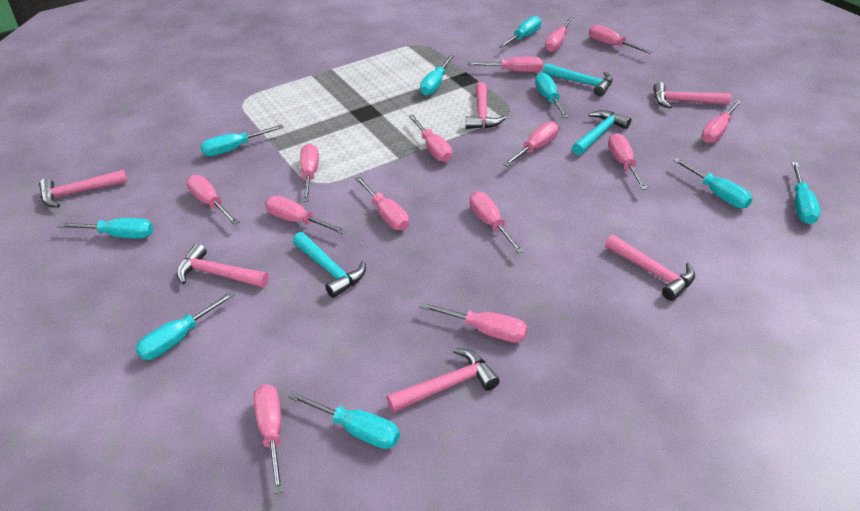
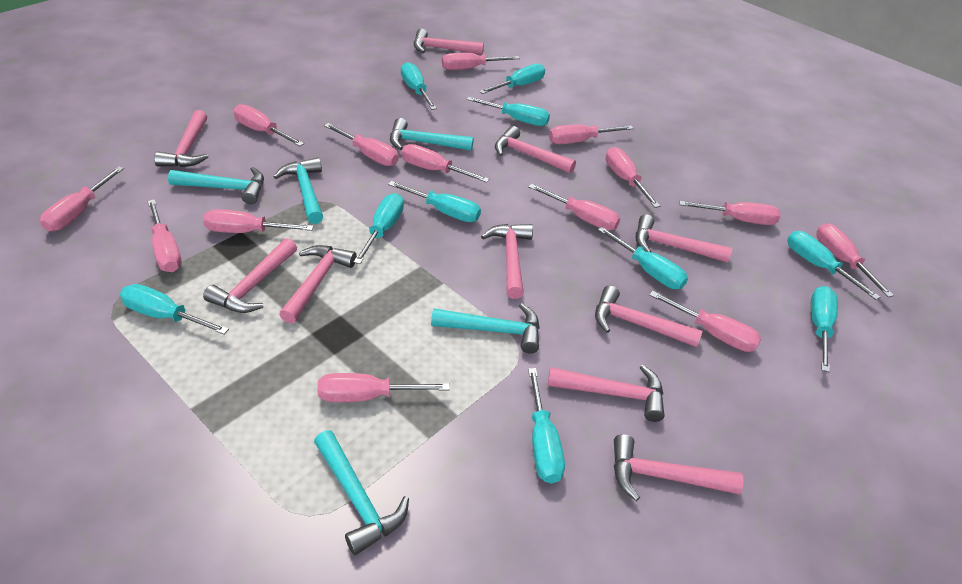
pink hammer: [39,170,128,208] [177,244,269,288] [386,348,500,413] [466,82,506,129] [605,235,695,301] [653,82,731,109] = 6 -> [154,110,208,167] [203,238,297,313] [279,245,357,324] [414,29,484,55] [481,224,533,299] [495,126,576,173] [547,365,665,422] [595,286,703,347] [614,434,744,501] [636,214,732,263] = 10
turquoise hammer: [293,232,366,298] [543,63,613,96] [572,110,631,155] = 3 -> [168,167,264,204] [273,157,323,224] [314,430,409,555] [390,118,474,151] [431,303,540,353] = 5
turquoise screwdriver: [57,218,153,239] [135,291,235,360] [200,125,284,156] [288,391,400,449] [420,55,454,96] [499,16,541,48] [535,72,569,118] [673,158,752,208] [792,162,821,224] = 9 -> [120,284,229,334] [354,193,404,264] [388,181,481,222] [401,62,437,110] [466,97,550,126] [479,64,545,94] [528,368,565,483] [598,227,688,289] [787,231,880,300] [811,286,838,372] = 10

